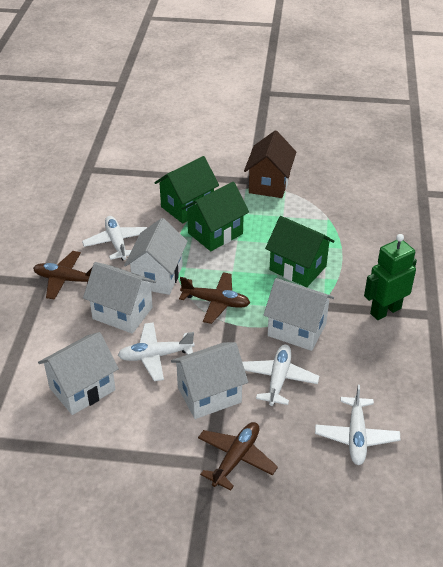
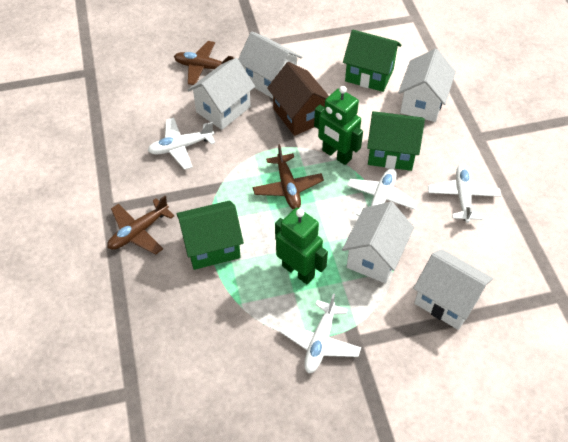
green robot: [364,234,417,320] = 1 -> [275,208,328,284] [314,86,363,165] = 2

